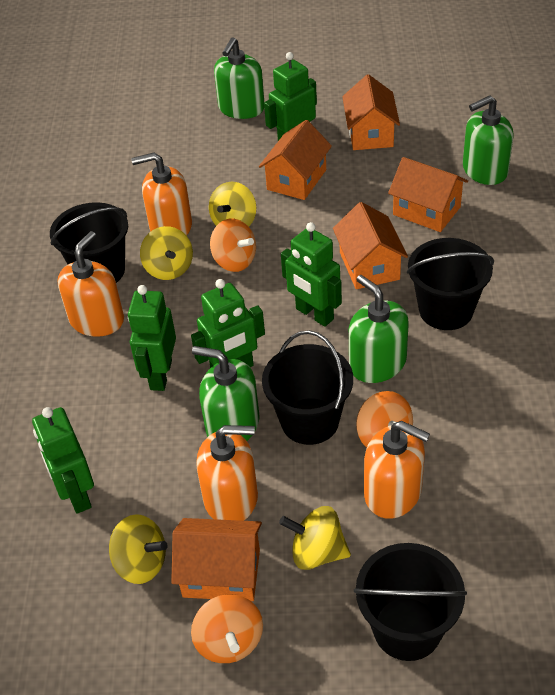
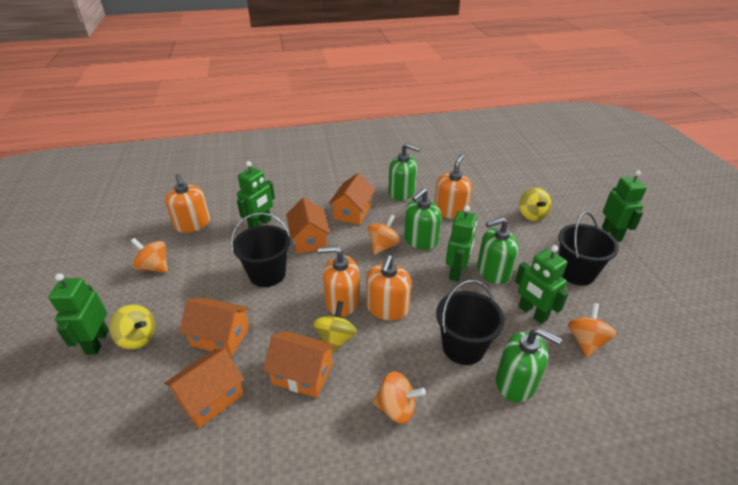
black bucket: [50,202,128,283] [262,330,353,445] [354,543,467,661] [407,238,494,330] = 4 -> [231,212,291,287] [436,280,505,365] [558,211,619,286] = 3
orange spinning top: [191,594,263,663] [210,219,256,272] [356,391,413,448] = 3 -> [131,238,168,273] [368,215,401,255] [373,371,426,424] [568,303,616,358] = 4
yellow spinning top: [109,514,168,584] [140,226,193,280] [209,182,256,227] [279,506,351,570] = 4 -> [109,305,155,349] [313,301,357,353] [519,188,551,221] = 3

